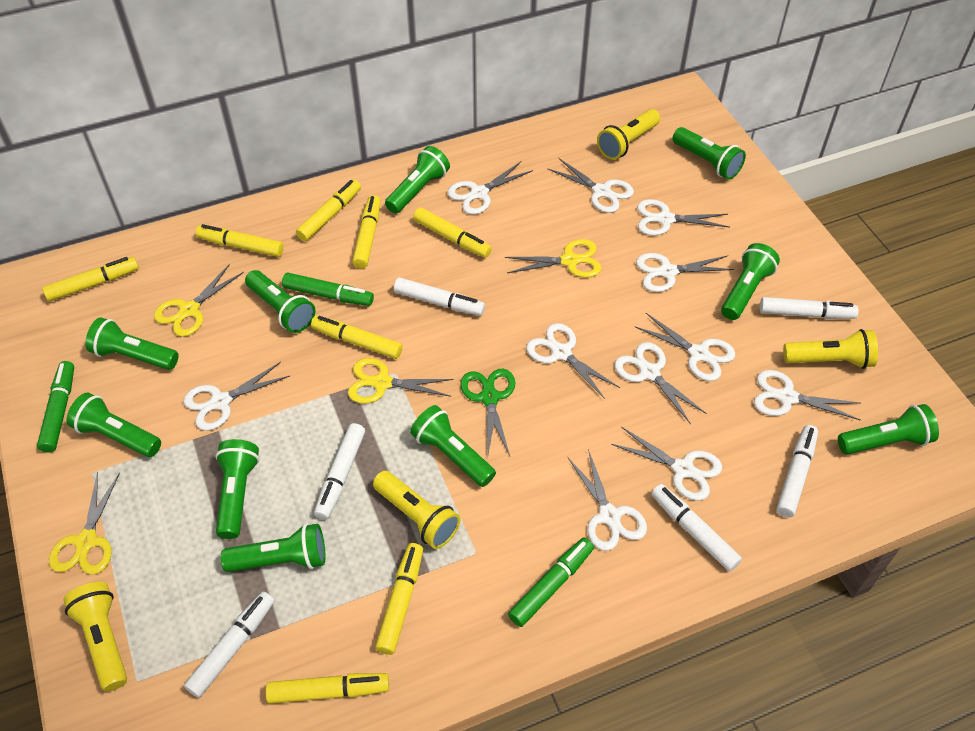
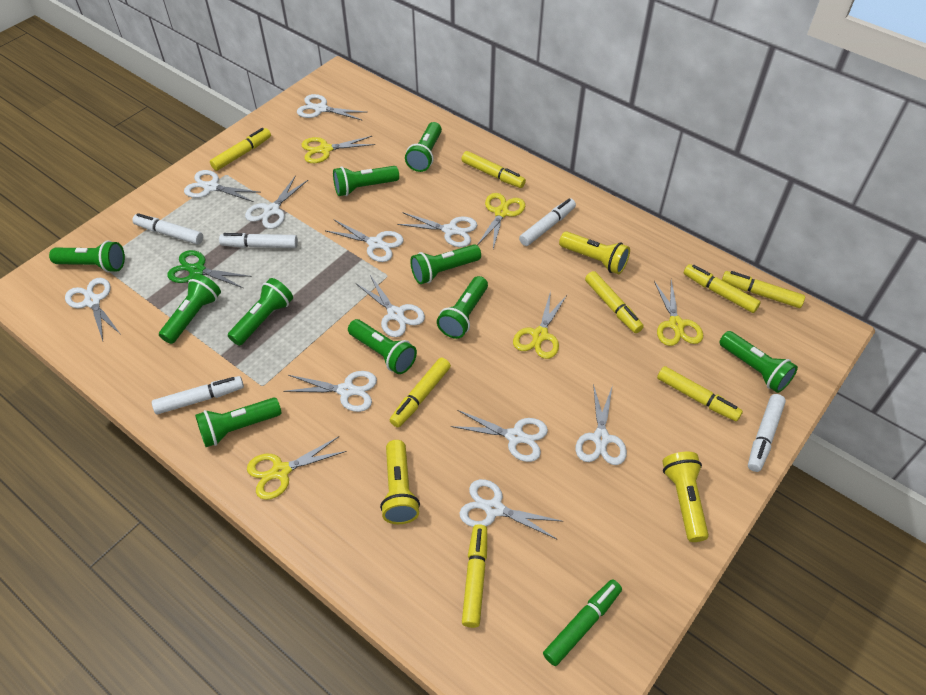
green marker: [37,361,74,453] [282,272,374,306] [508,537,594,627] = 3 -> [543,579,622,666] = 1
white marker: [184,591,274,698] [314,423,365,520] [394,277,485,316] [651,484,742,571] [760,297,859,319] [776,425,818,518] = 6 -> [132,213,203,245] [152,376,244,414] [219,233,298,248] [519,199,576,246] [748,394,786,472] = 5
yellow flashlight: [63,582,127,692] [373,471,461,549] [597,109,660,160] [783,329,878,369] = 4 -> [380,440,420,524] [559,231,630,274] [662,452,709,542] = 3
yellow scissors: [49,472,120,574] [154,264,244,337] [348,358,454,404] [504,239,601,278] = 4 -> [247,436,347,500] [301,136,375,163] [477,193,525,249] [513,291,567,359] [654,280,703,346] = 5

